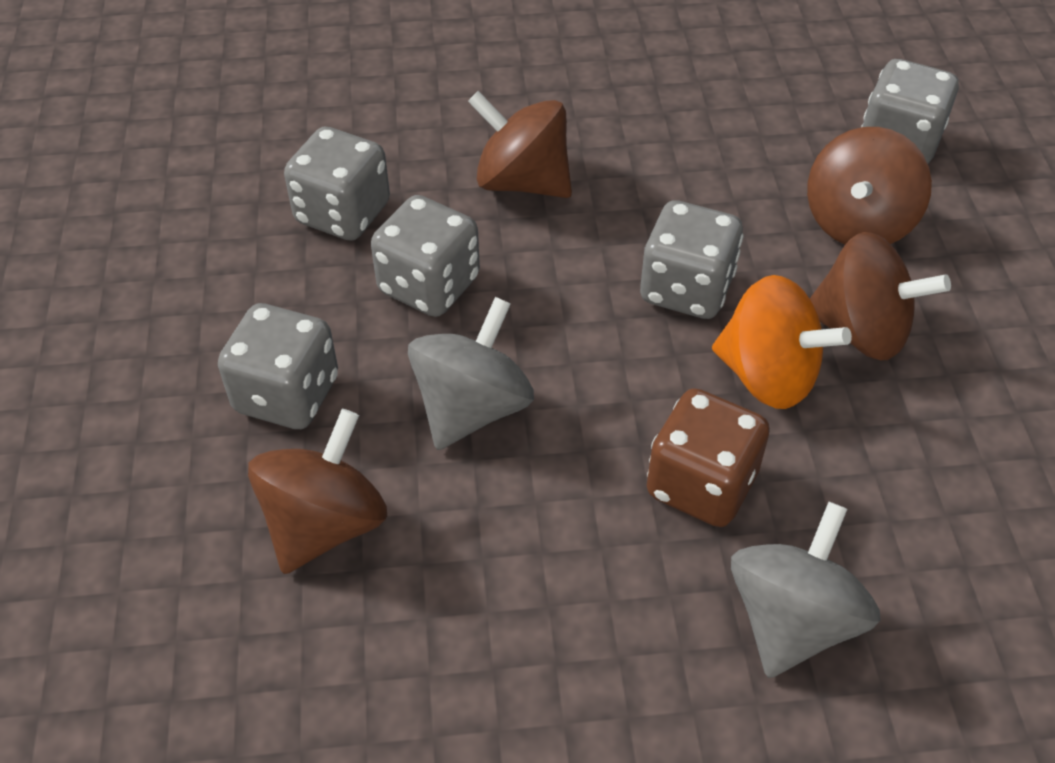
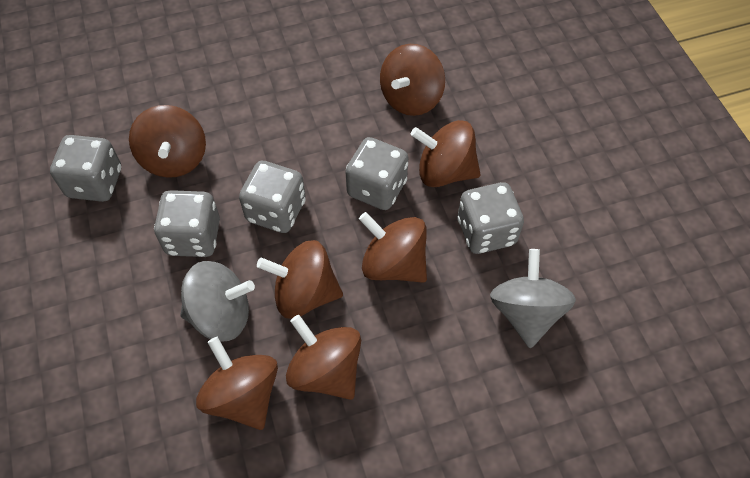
brown dice: [647,388,770,527] = 1 -> none = 0
brown spinning top: [248,409,387,574] [468,91,572,198] [807,127,932,244] [810,232,951,360] = 4 -> [129,105,206,178] [196,337,278,430] [257,240,343,319] [286,315,361,400] [359,212,427,283] [380,44,445,116] [411,120,481,187] = 7
orange spinning top: [712,275,852,409] = 1 -> none = 0

